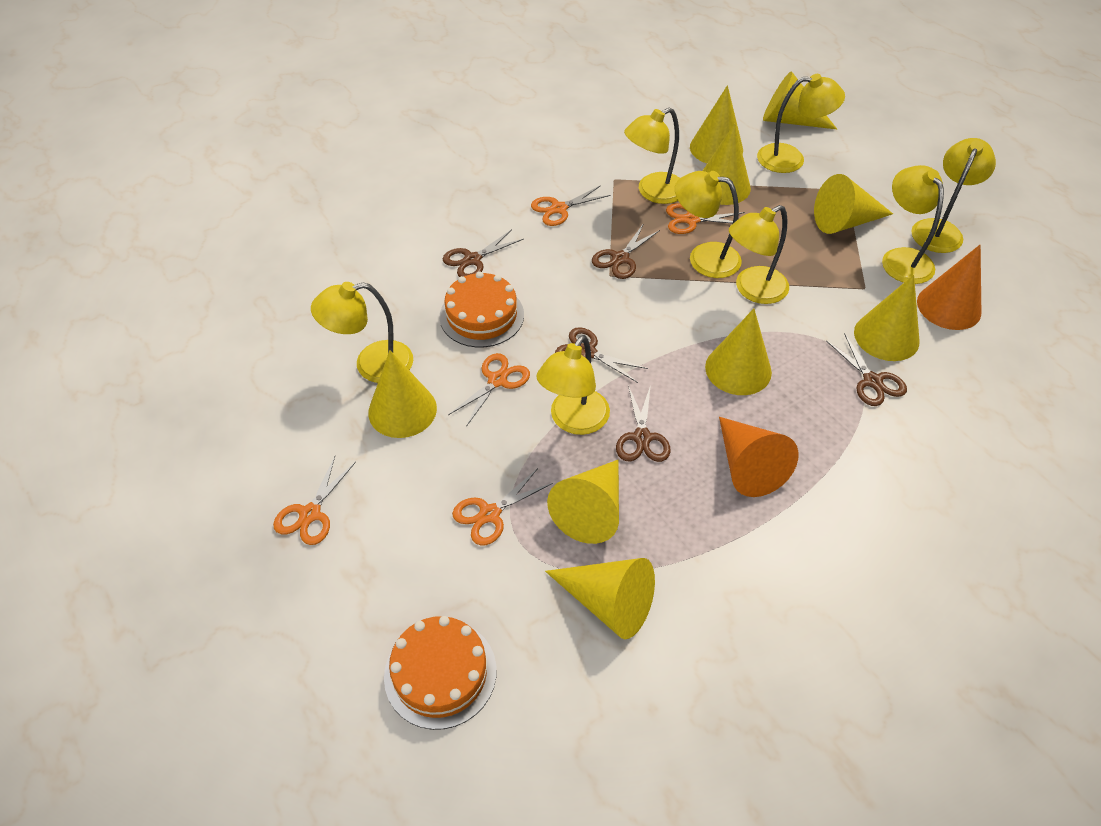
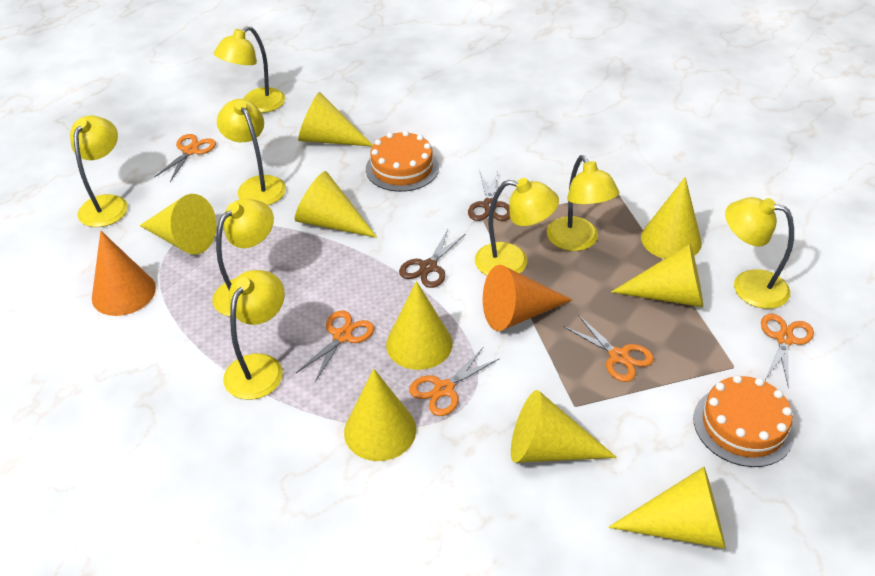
brown scissors: [442,229,524,277] [555,327,648,383] [592,223,660,279] [616,385,671,462] [826,333,907,406] = 5 -> [399,229,465,288] [468,171,510,221] = 2

